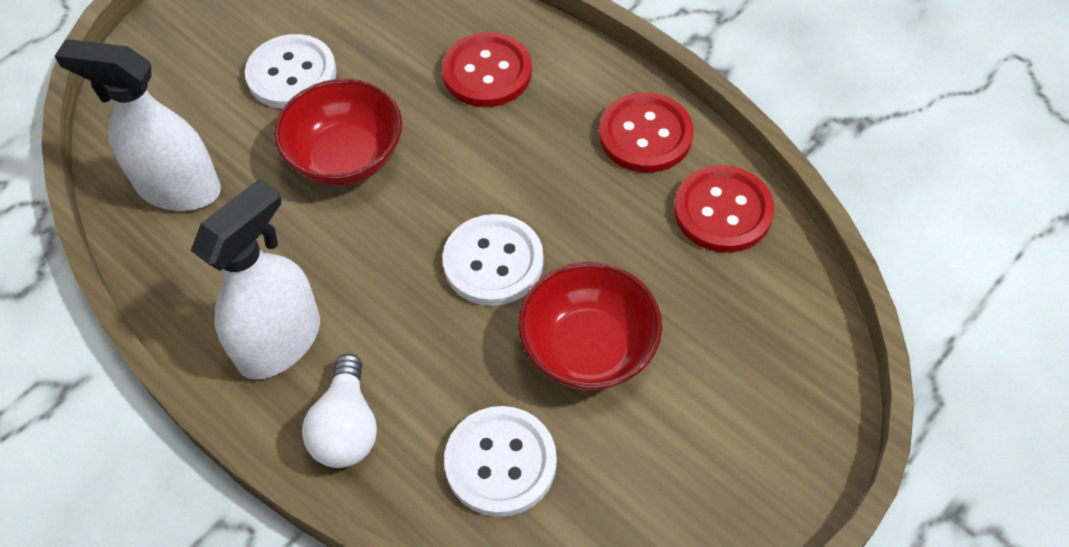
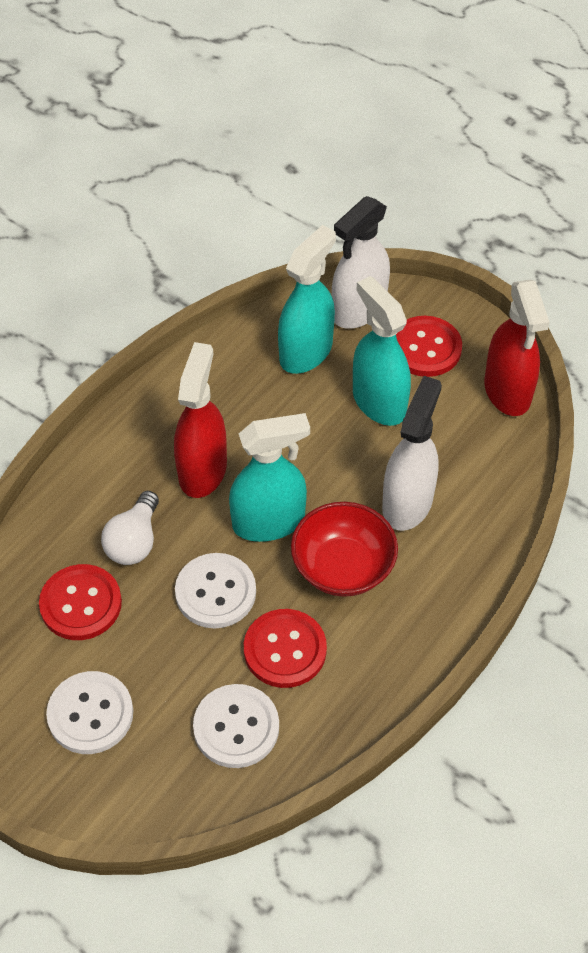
red bowl: [274,79,402,186] [518,262,662,390] = 2 -> [291,502,398,597] = 1
red spray bottle: none = 0 -> [174,342,227,498] [484,280,550,416] = 2
turquoise spray bottle: none = 0 -> [229,413,310,542] [278,225,336,374] [353,276,411,426] = 3

